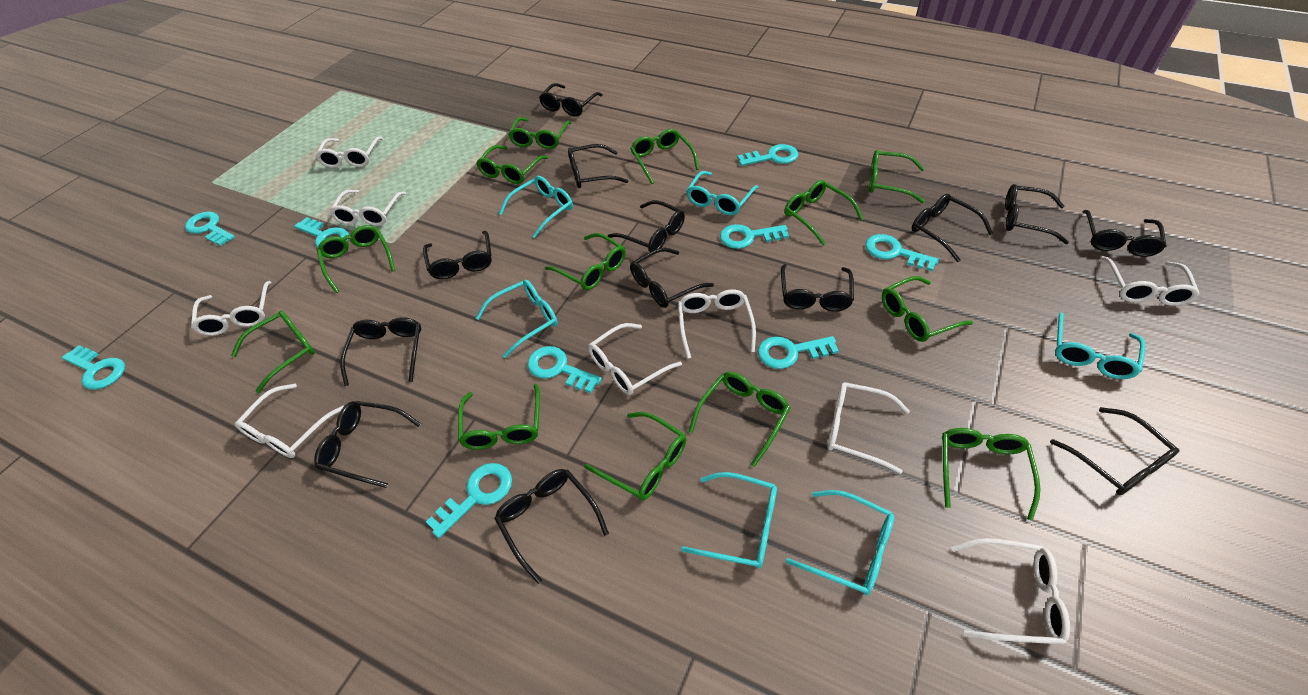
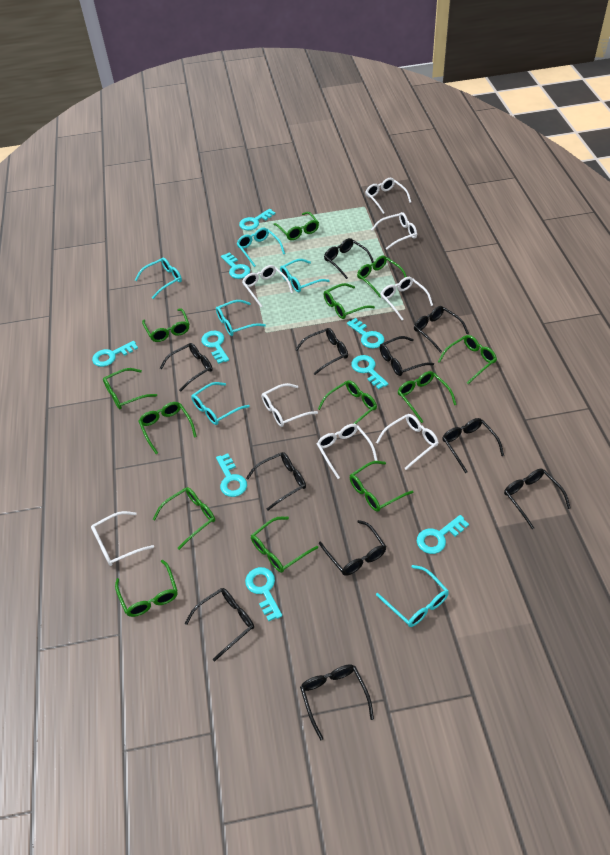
black glasses: [314,401,421,488] [340,317,421,386] [423,231,492,279] [494,469,609,584] [539,83,603,117] [568,144,628,188] [608,200,685,252] [630,248,714,308] [781,264,854,311] [912,194,993,262] [1005,184,1069,244] [1050,407,1179,495] [1082,210,1167,257] = 13 -> [160,343,213,392] [185,588,254,661] [246,452,306,510] [295,328,348,375] [300,665,374,740] [319,520,386,576] [324,238,374,279] [380,336,434,376] [414,306,469,353] [442,418,504,473] [504,469,571,529] = 11
white glasses: [191,281,271,336] [234,384,344,458] [315,137,384,168] [329,190,406,226] [588,323,682,395] [678,290,756,359] [828,382,910,474] [951,538,1070,645] [1101,256,1200,306] = 9 -> [91,511,154,566] [242,265,293,307] [262,383,318,427] [317,424,378,479] [366,178,411,214] [371,212,417,250] [376,414,438,470] [380,277,433,320] = 8

